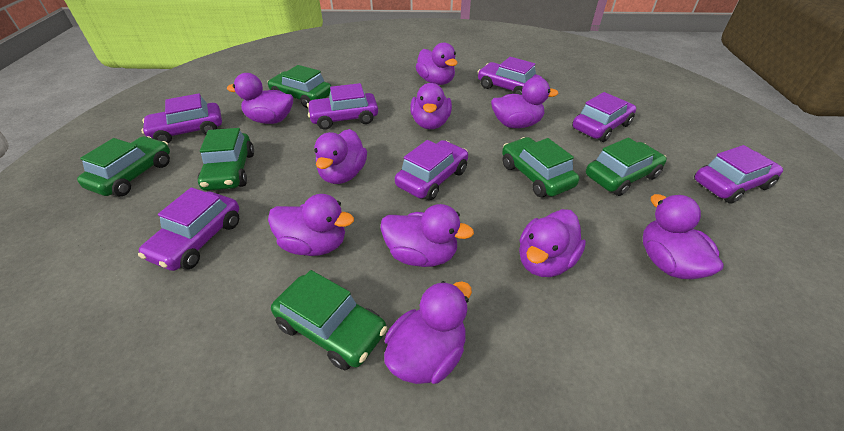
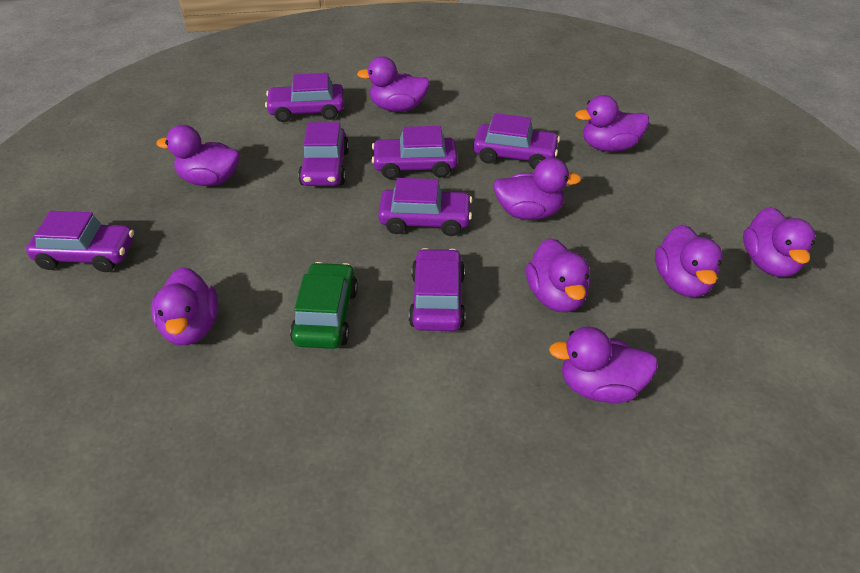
green car: [77,136,170,196] [198,128,254,191] [267,65,332,108] [271,270,387,370] [502,137,580,197] [586,137,667,196] = 6 -> [290,262,358,349] = 1
purple duck: [227,73,293,124] [268,194,354,256] [314,129,367,184] [380,204,474,267] [384,281,472,384] [410,83,452,129] [416,42,458,85] [491,77,558,128] [519,209,586,277] [643,194,724,279] = 10 -> [151,267,218,345] [156,125,240,186] [357,56,430,112] [493,158,581,220] [526,238,590,312] [549,326,658,403] [575,95,649,152] [655,225,723,297] [743,207,815,277] = 9

